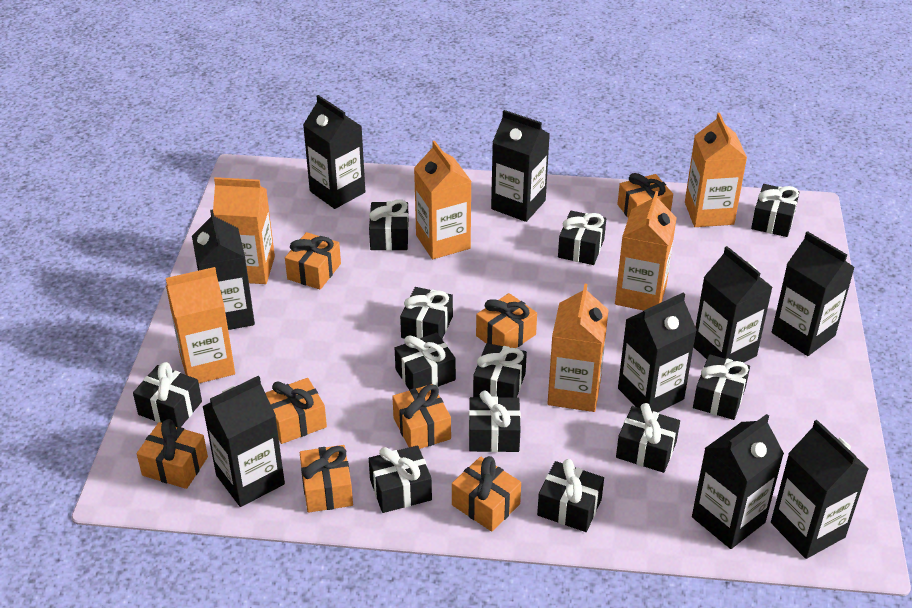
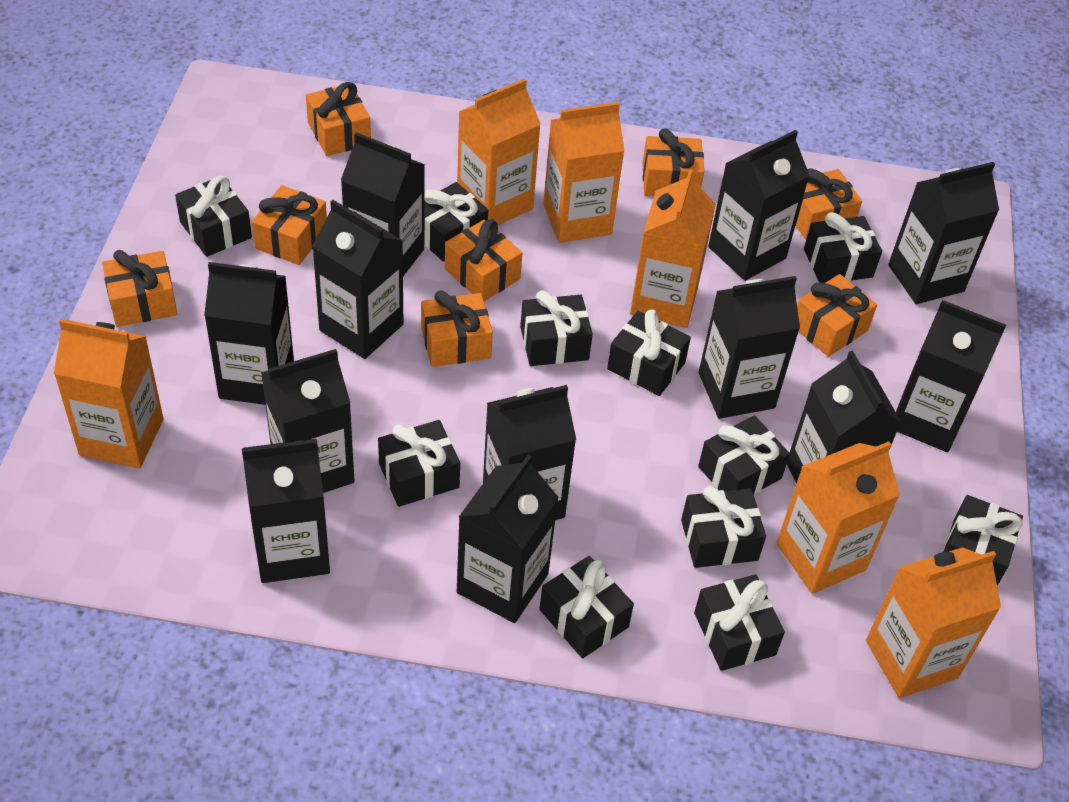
black carton: [192,210,255,330] [202,376,285,507] [303,95,365,209] [491,110,550,222] [618,292,697,412] [692,414,784,549] [693,246,773,363] [771,420,869,559] [772,231,855,356] = 9 -> [204,262,294,405] [242,439,330,583] [261,349,355,493] [312,200,403,359] [341,132,425,276] [457,455,559,623] [483,385,576,520] [699,276,800,419] [708,130,810,281] [787,350,901,484] [888,162,999,304] [896,300,1006,452] = 12
black gift: [133,362,202,427] [369,199,409,251] [369,445,432,513] [395,333,456,390] [400,287,453,339] [469,391,521,452] [473,343,527,398] [537,459,604,532] [558,211,606,265] [616,403,680,473] [693,354,750,420] [751,184,799,237] = 12 -> [175,176,252,257] [378,420,460,507] [424,182,488,262] [520,290,593,366] [539,556,634,658] [607,309,691,396] [681,486,766,568] [694,574,785,671] [698,415,790,494] [804,212,882,283] [944,495,1023,586] = 11

